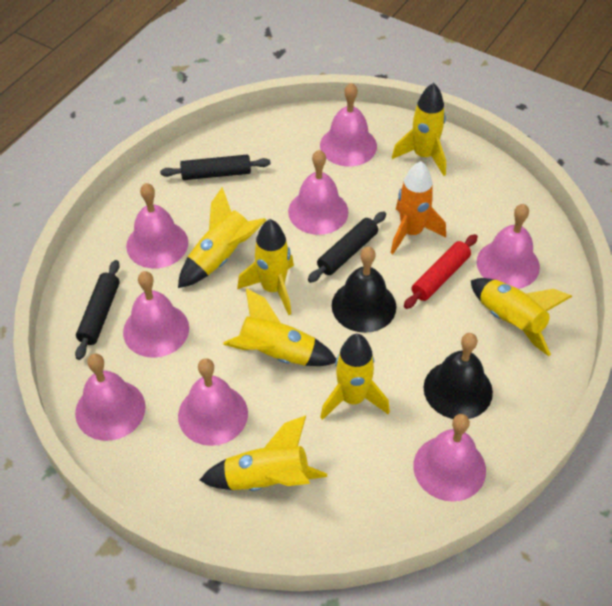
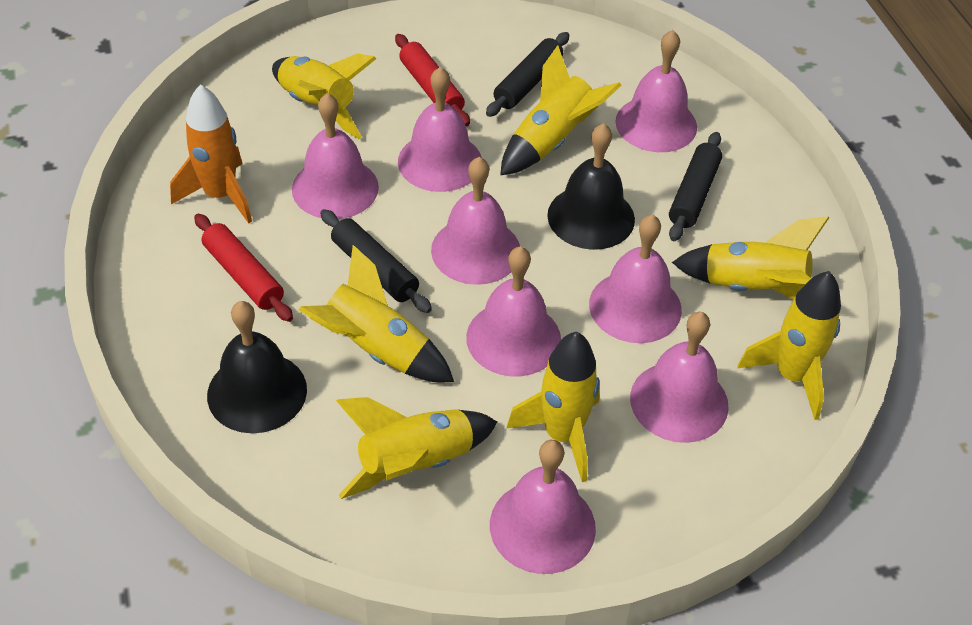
red rolling pin: [404,234,478,309] = 1 -> [194,214,293,322] [395,34,470,127] = 2

